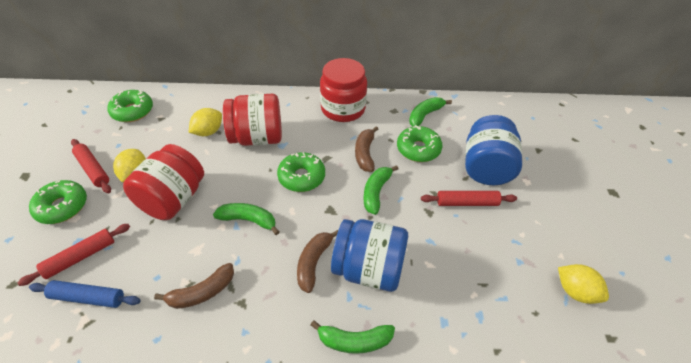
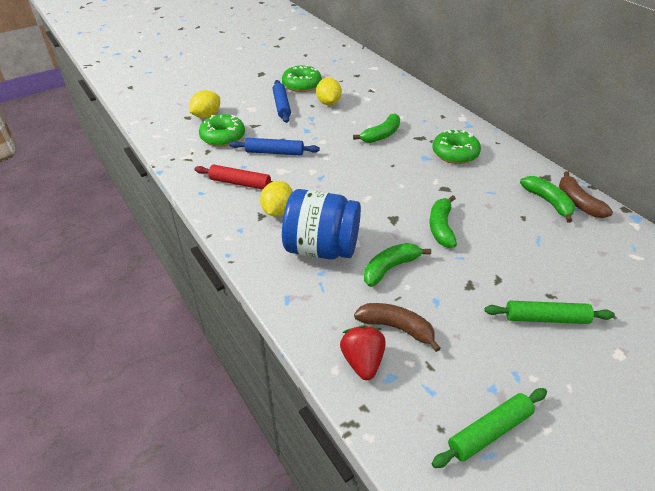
blue jar: [331,219,408,292] [465,115,522,185] = 2 -> [282,189,361,260] = 1
blue rolling pin: [29,280,141,308] = 1 -> [229,138,320,155] [272,80,291,123] = 2
brown banana: [154,263,234,309] [297,230,338,293] [355,126,378,172] = 3 -> [354,303,441,352] [559,171,613,218] = 2
green donut: [29,180,87,224] [107,90,153,122] [277,152,325,192] [397,125,443,162] = 4 -> [199,114,245,147] [282,65,322,92] [432,129,481,164] = 3
green rolling pin: none = 0 -> [432,388,547,468] [484,301,615,324] = 2
red jar: [123,144,204,220] [223,94,282,146] [320,58,367,122] = 3 -> none = 0
red rolling pin: [18,224,130,286] [71,139,111,193] [421,191,517,206] = 3 -> [195,165,273,190] = 1
red strawberry: none = 0 -> [340,325,386,380] = 1

